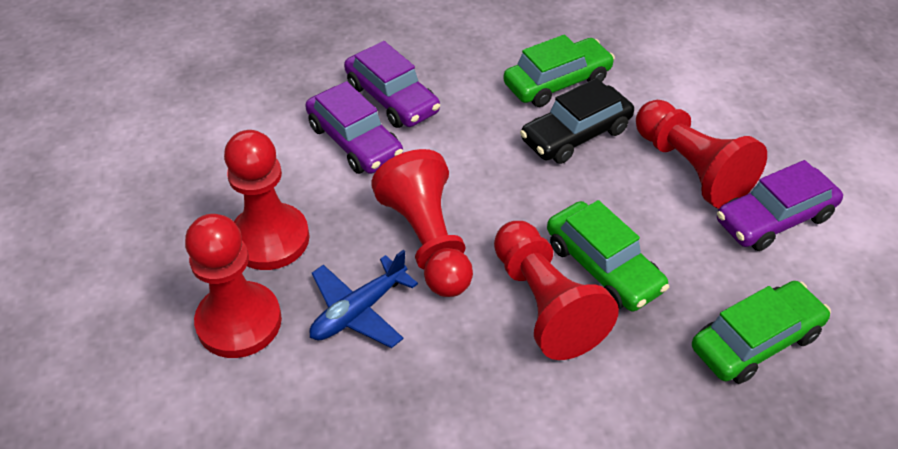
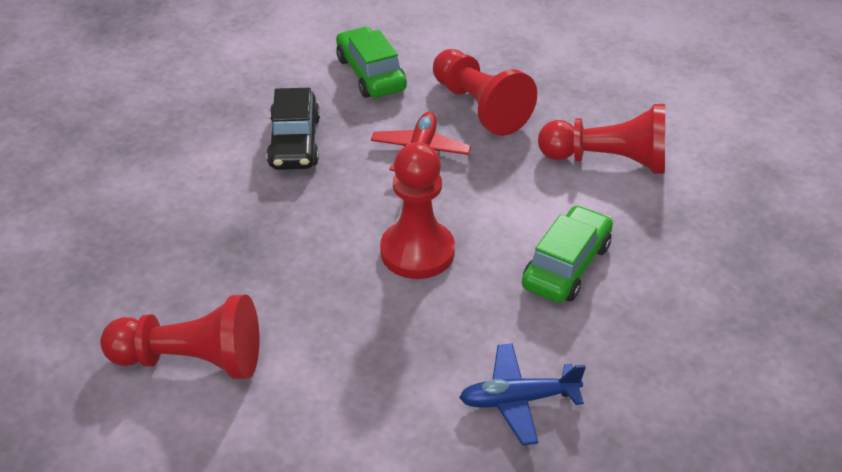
green car: [503,34,615,107] [547,200,669,311] [692,281,831,384] = 3 -> [336,27,407,98] [522,205,613,303] = 2
purple car: [305,81,403,174] [344,41,440,128] [717,160,843,251] = 3 -> none = 0
red pawn: [185,214,282,358] [224,130,310,270] [371,149,473,297] [494,221,619,360] [636,100,767,209] = 5 -> [100,294,259,379] [380,142,455,279] [433,49,537,136] [538,104,665,174] = 4
red plane: none = 0 -> [371,112,471,171] = 1

